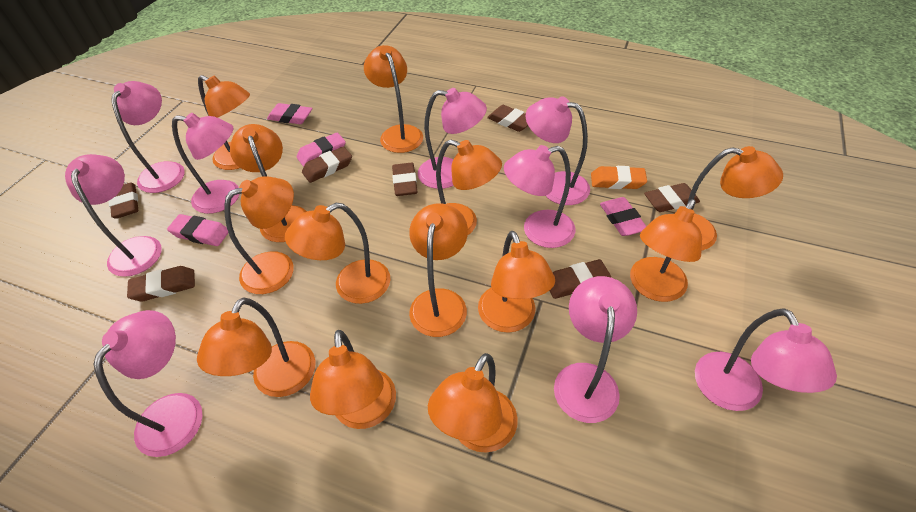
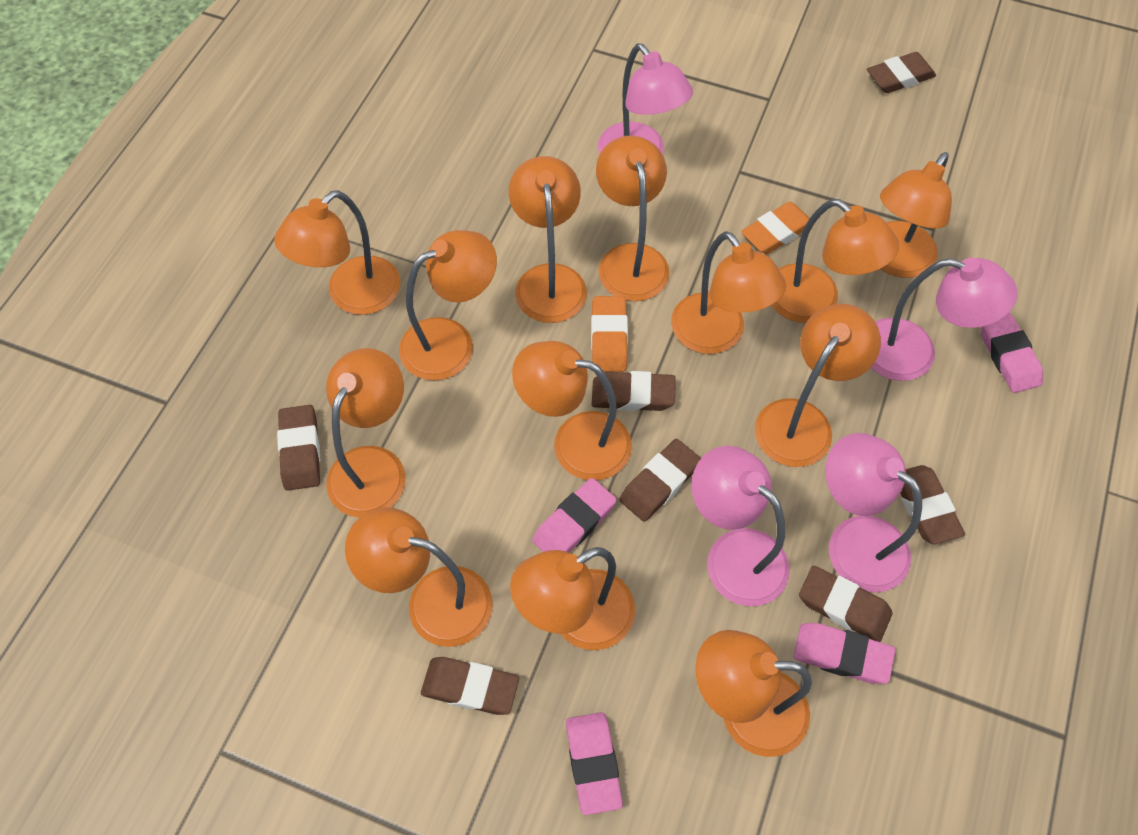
orange eraser: [591,166,647,189] = 1 -> [591,296,628,372] [741,202,810,254] = 2
pink lamp: [65,154,162,277] [94,310,203,457] [111,81,185,193] [172,113,239,214] [418,88,487,189] [504,145,575,248] [526,96,590,205] [554,276,637,423] [695,308,837,411] = 9 -> [598,43,693,154] [692,446,790,606] [826,433,922,593] [871,258,1017,381] = 4

